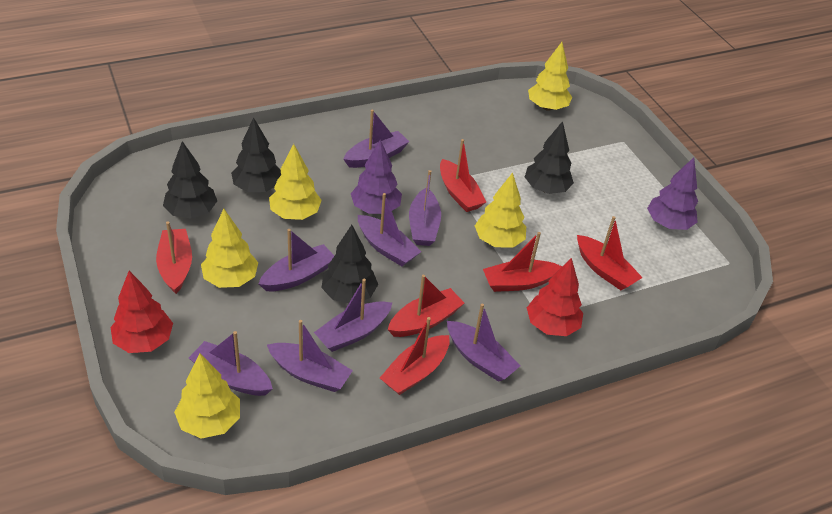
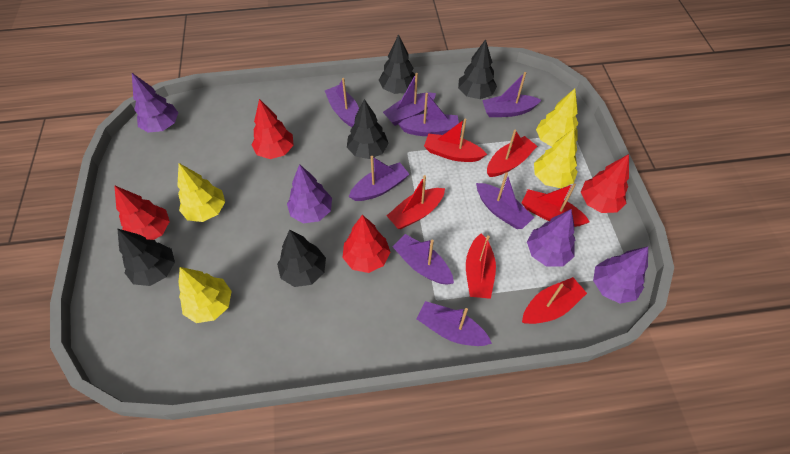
black tree: [163,141,217,219] [231,117,281,192] [322,225,378,303] [525,121,574,194] = 4 -> [118,229,175,286] [277,230,326,287] [347,99,389,159] [379,34,415,94] [458,39,497,99] = 5
purple tree: [351,139,402,214] [647,158,698,230] = 2 -> [132,73,178,133] [287,164,332,223] [527,209,575,267] [593,247,648,304] = 4
red tree: [110,271,173,353] [527,258,583,336] = 2 -> [114,185,170,240] [252,99,294,159] [342,215,390,273] [581,154,629,213] = 4
yellow tree: [174,354,240,439] [201,209,258,288] [269,144,322,220] [475,173,526,248] [528,42,572,111] = 5 -> [177,163,225,222] [178,267,232,323] [534,129,578,188] [536,89,578,147] = 4

